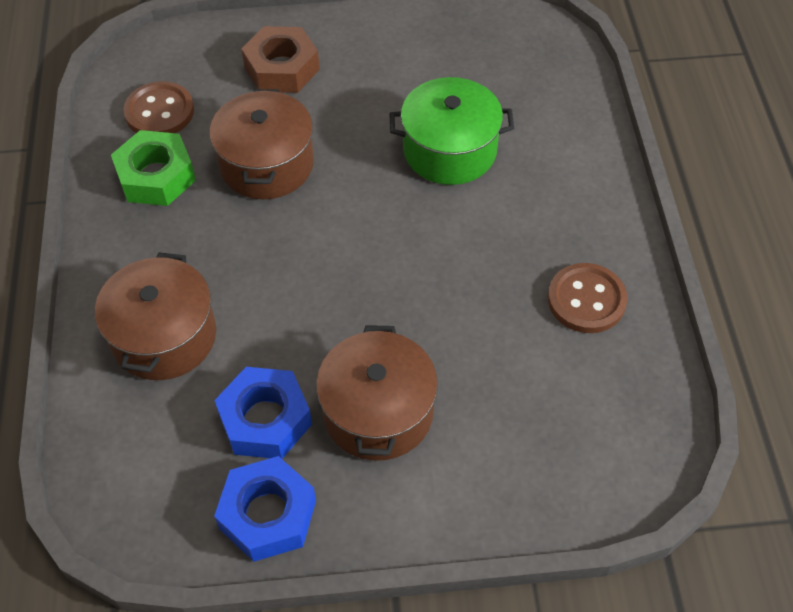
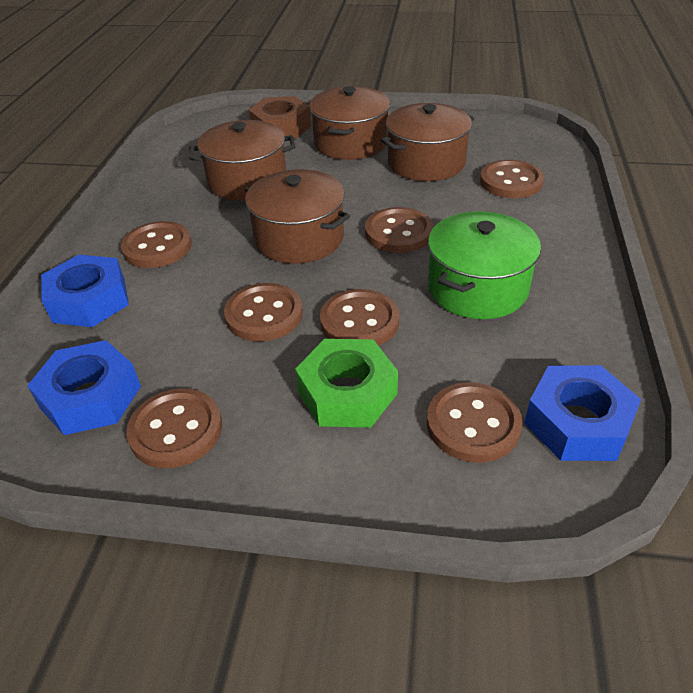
blue nut: [214,367,312,459] [214,456,316,562] = 2 -> [27,340,141,435] [41,255,129,327] [524,365,641,461] = 3
brown button: [123,81,194,133] [548,263,628,333] = 2 -> [121,221,192,268] [126,389,222,468] [224,283,303,341] [320,289,399,346] [365,207,433,253] [427,382,523,463] [480,160,544,198] = 7
brown pot: [95,252,216,380] [210,89,314,199] [316,325,438,461] = 3 -> [189,120,296,201] [245,169,350,264] [309,86,390,160] [381,103,474,181] = 4

